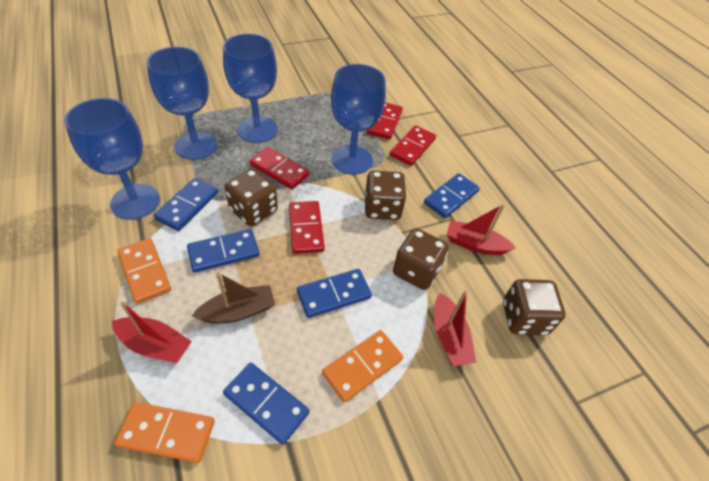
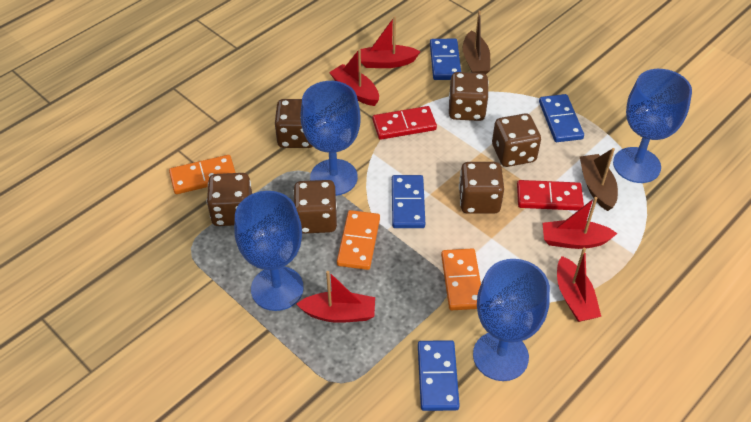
blue domino: [154,178,218,231] [187,229,260,273] [223,363,309,445] [297,269,372,318] [424,173,480,218] = 5 -> [392,175,425,228] [418,340,460,411] [430,39,461,80] [539,94,584,142] = 4
brown boat: [192,272,275,324] = 1 -> [463,11,490,74] [580,148,618,211] = 2
brown dice: [225,169,278,226] [365,170,407,220] [393,228,449,290] [503,279,566,335] = 4 -> [207,173,252,226] [275,99,313,148] [293,180,337,234] [449,72,489,121] [459,162,504,214] [492,113,541,167] = 6
red boat: [112,301,192,363] [434,290,476,366] [447,204,516,255] = 3 -> [297,271,375,323] [329,49,379,106] [361,16,421,68] [542,197,618,249] [557,247,601,322] = 5
red domino: [249,147,309,189] [289,201,325,254] [367,102,403,140] [390,125,436,166] = 4 -> [372,106,437,140] [517,180,584,211] = 2

